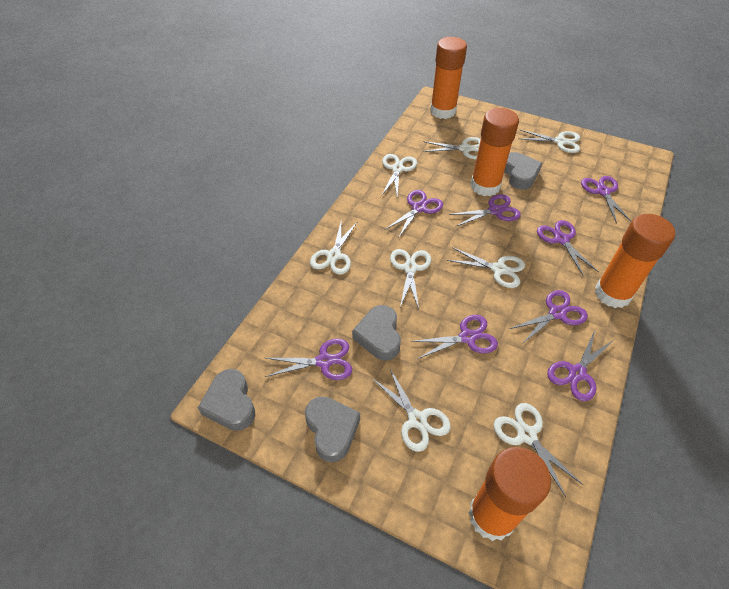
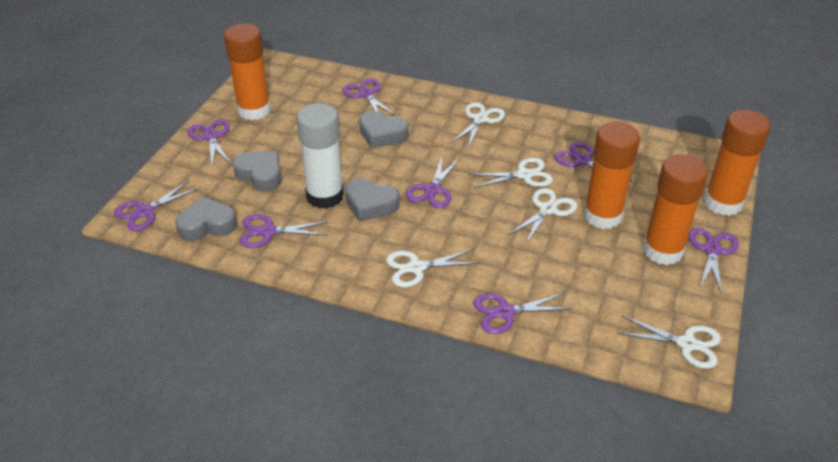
white glue stick: none = 0 -> [296,103,344,209] = 1
white scissors: [310,219,358,275] [372,367,451,452] [382,154,417,197] [390,249,431,309] [423,137,481,159] [447,247,525,288] [494,403,583,497] [519,129,580,153] = 8 -> [386,249,479,287] [451,103,505,149] [469,158,553,188] [508,188,577,244] [618,316,721,369] = 5

